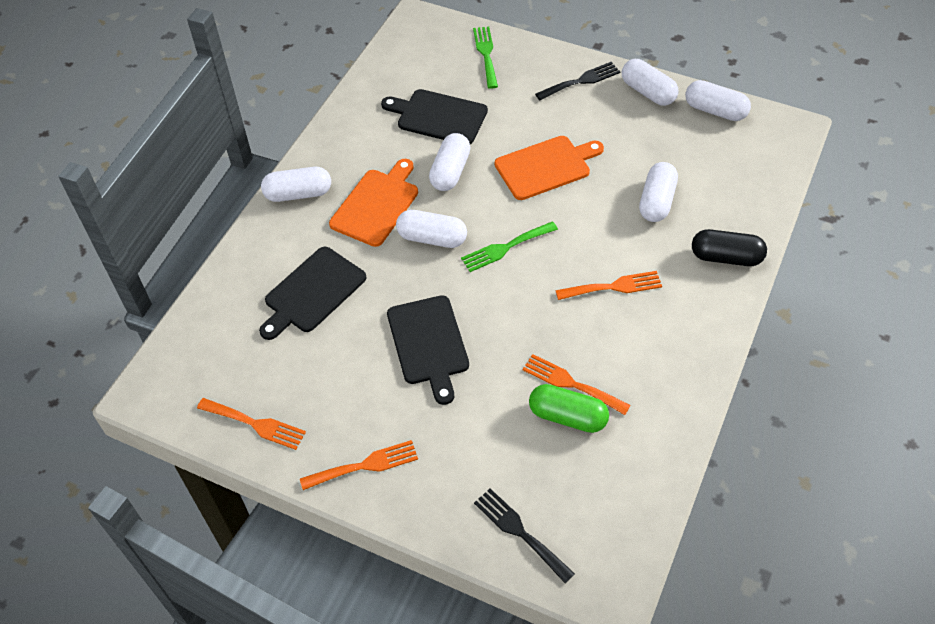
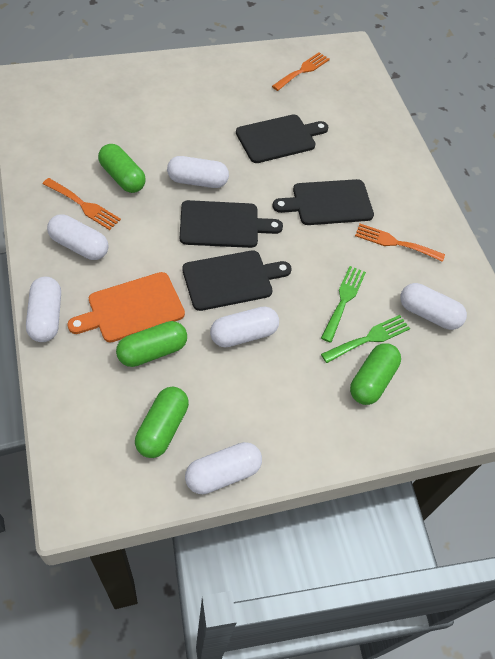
black capsule: [692,229,767,266] = 1 -> none = 0
black cutting board: [259,247,367,340] [381,89,488,144] [387,295,469,405] = 3 -> [180,200,283,248] [182,250,292,311] [236,115,328,163] [273,179,374,225] = 4
black fork: [474,489,575,583] [535,62,620,100] = 2 -> none = 0
green capsule: [529,384,609,433] = 1 -> [98,144,146,193] [116,321,187,367] [135,387,189,458] [350,343,401,405] = 4
orange cutting board: [329,159,418,247] [495,136,604,200] = 2 -> [67,272,185,342] = 1
orange fork: [197,398,306,450] [300,440,418,490] [523,354,631,415] [555,271,662,300] = 4 -> [43,178,121,230] [272,52,330,91] [355,224,445,262] = 3

